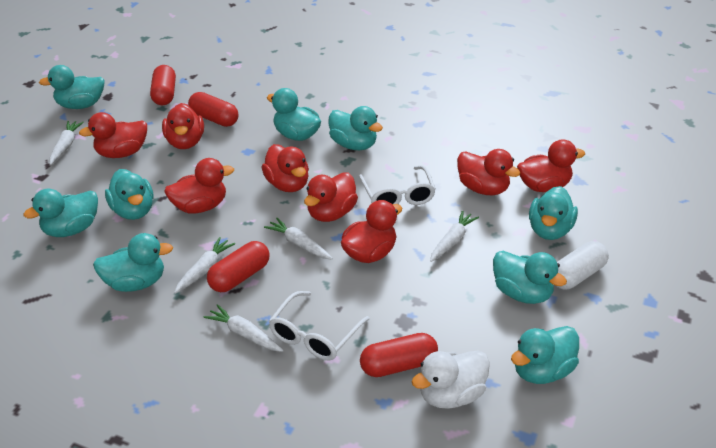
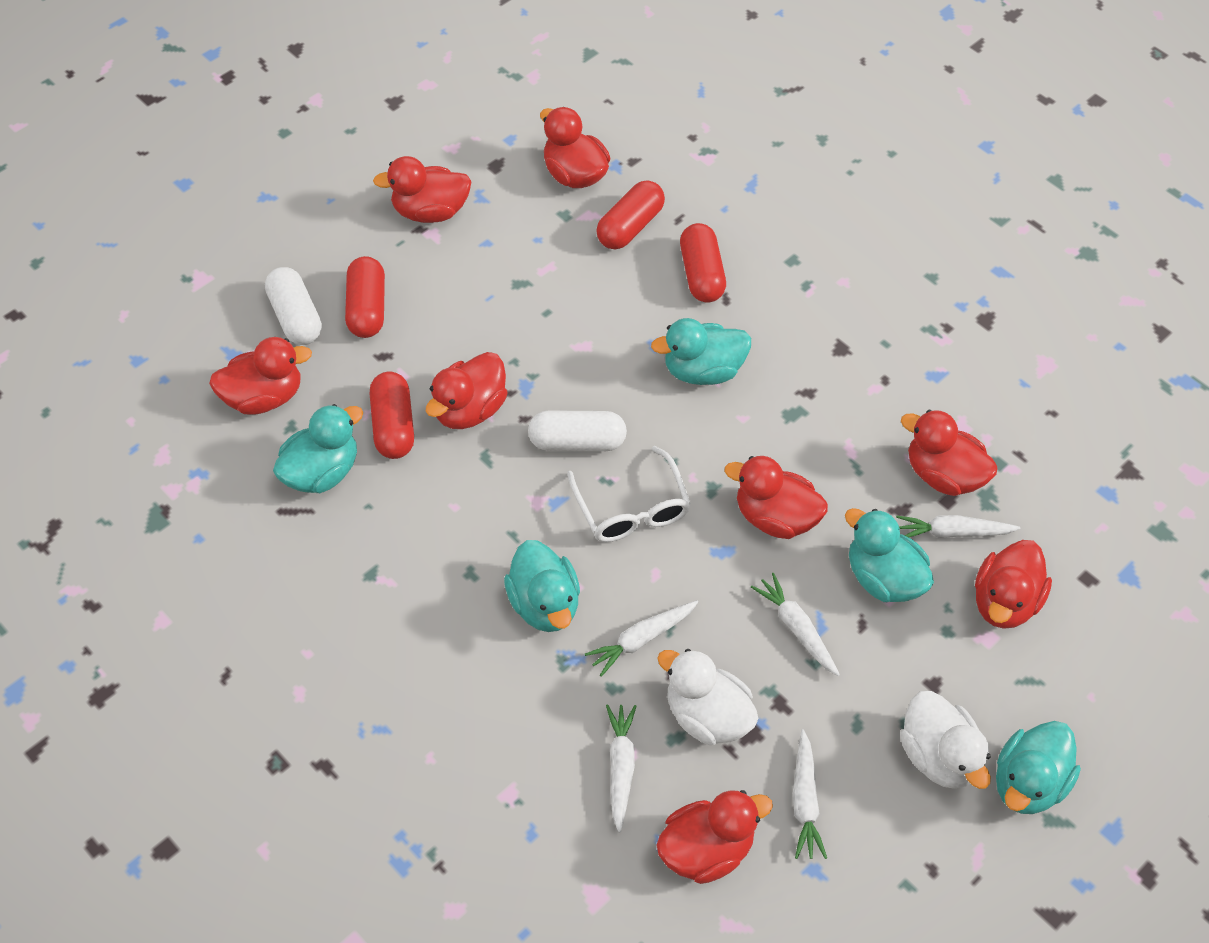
turquoise duck: [23,189,98,237] [39,65,105,109] [93,233,173,292] [105,169,153,220] [267,88,321,141] [329,106,383,150] [493,251,567,304] [511,326,579,384] [529,186,578,240] = 9 -> [273,404,363,493] [504,540,580,632] [651,318,751,385] [845,508,934,602] [996,721,1081,814] = 5
white capsule: [555,241,609,290] = 1 -> [265,267,322,345] [528,410,627,451] = 2
white duck: [411,350,490,409] = 1 -> [657,649,758,745] [900,691,991,789] = 2
white glasses: [269,291,370,361] [359,165,436,205] = 2 -> [567,446,691,542] = 1

